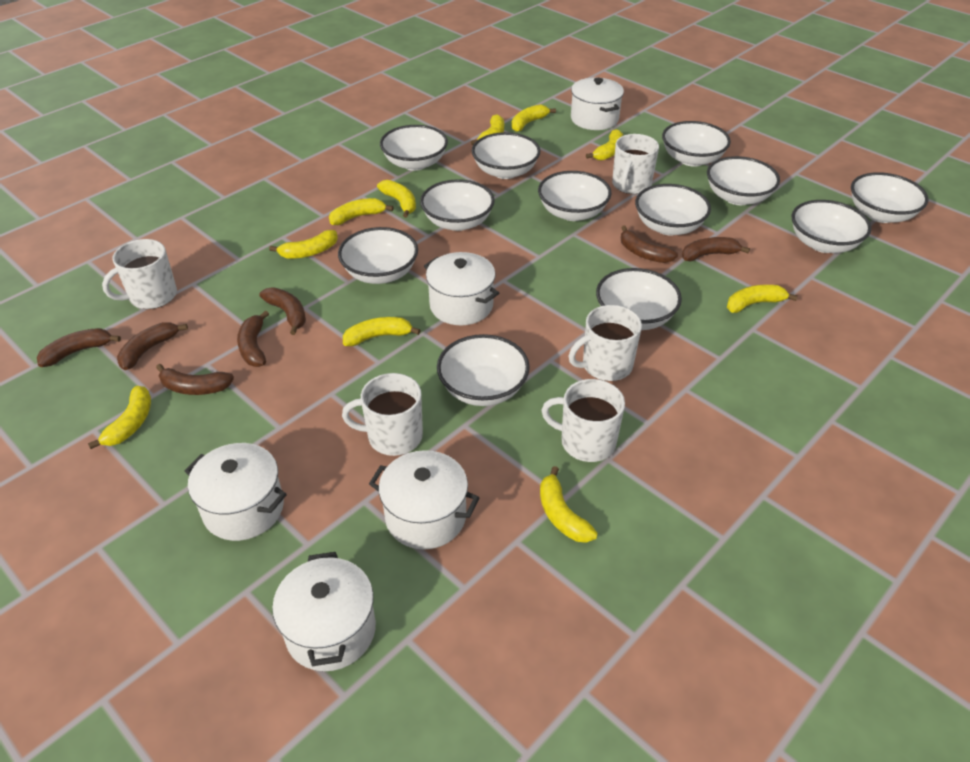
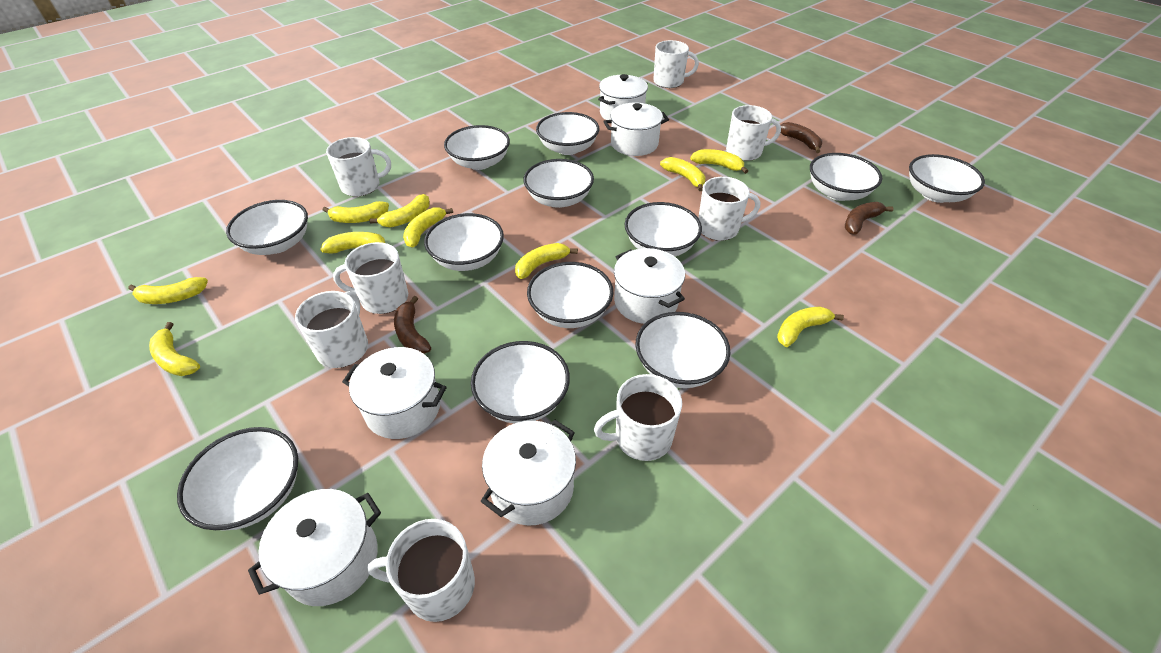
brown banana: [37,328,121,367] [117,322,188,370] [156,364,234,395] [237,310,269,367] [259,287,306,335] [621,226,678,263] [682,237,750,261] = 7 -> [394,296,431,354] [781,122,822,153] [845,202,894,235] = 3
white mug: [102,239,177,309] [342,373,423,456] [541,379,625,462] [569,305,642,381] [612,134,659,194] = 5 -> [295,291,368,368] [326,137,391,197] [333,242,408,314] [367,519,475,622] [594,374,682,461] [653,40,699,88] [698,177,760,241] [726,105,781,161] = 8
white pot: [185,443,287,541] [272,552,376,671] [369,450,479,550] [424,252,499,325] [571,77,624,130] = 5 -> [248,489,381,606] [342,347,447,439] [481,420,576,525] [598,74,648,120] [603,103,669,156] [614,248,685,324] = 6

